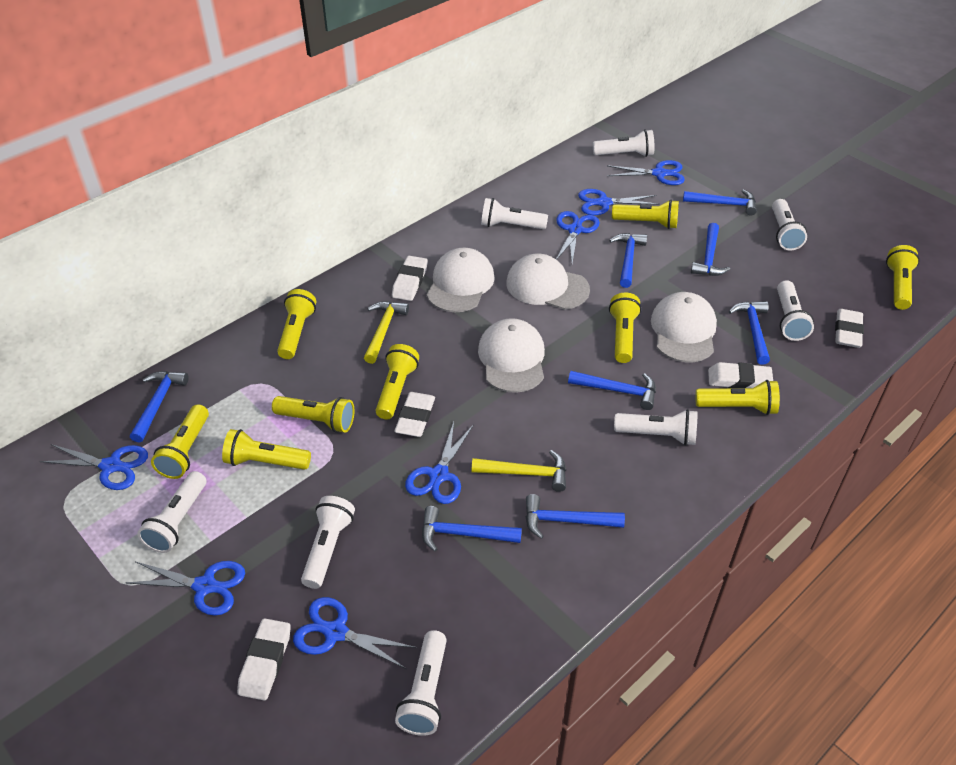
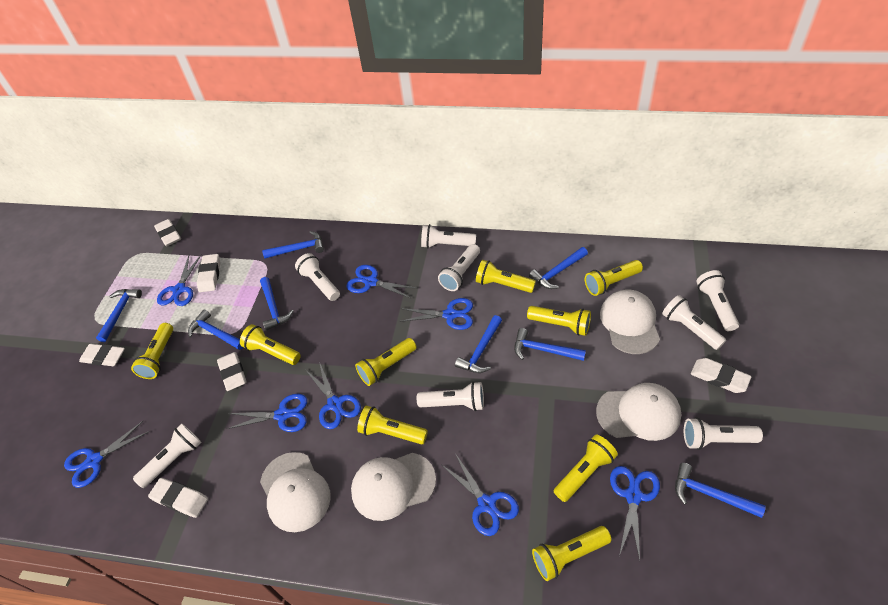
blue scissors: [40,444,148,490] [125,561,245,616] [293,597,417,669] [405,422,474,504] [556,211,600,263] [578,189,660,215] [607,160,685,185] = 7 -> [64,421,148,488] [157,254,202,306] [227,394,307,432] [306,362,361,429] [347,265,416,298] [399,298,473,330] [442,453,519,536] [610,466,660,560] = 8
white eraser: [237,618,291,700] [392,256,428,301] [394,392,435,437] [708,362,773,388] [835,309,864,348] = 5 -> [79,344,125,366] [148,478,208,518] [154,219,181,246] [197,254,220,292] [217,352,247,391] [691,358,751,393] = 6
yellow hammer: [364,301,409,364] [471,450,566,492] = 2 -> none = 0

